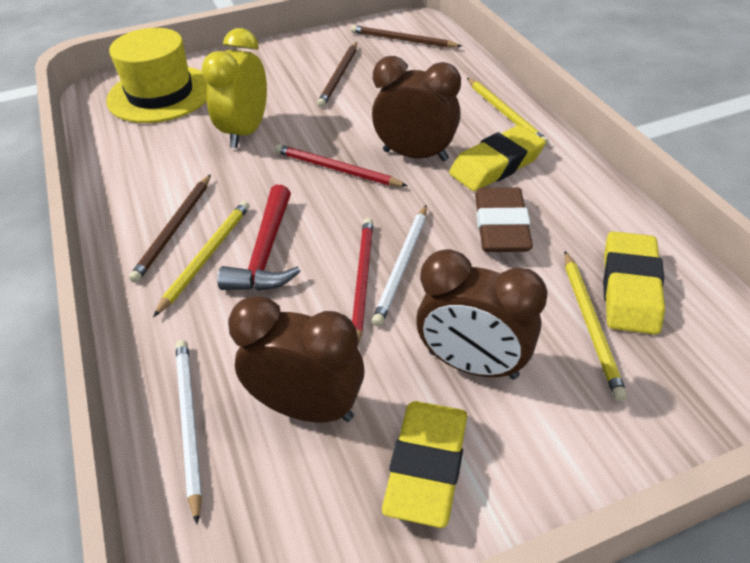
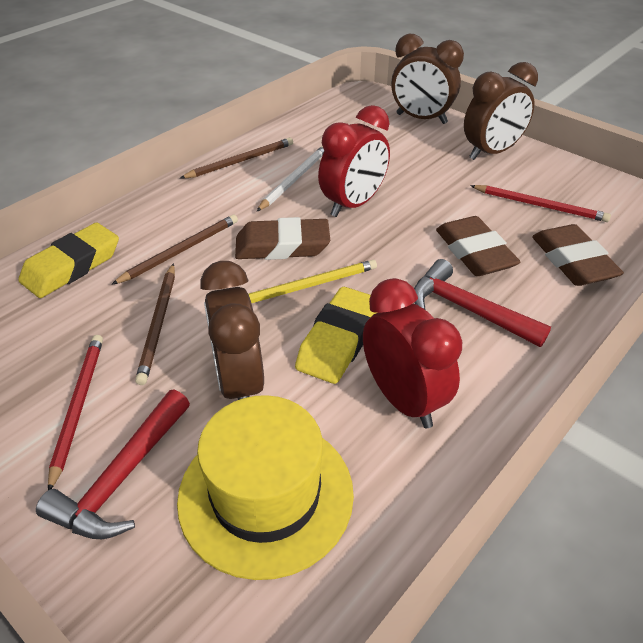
brown eraser: [475,187,533,252] = 1 -> [235,217,330,260] [436,216,520,276] [532,224,624,286] = 3
red clock: none = 0 -> [318,105,390,217] [363,278,462,428] = 2
red hammer: [217,185,301,291] = 1 -> [36,389,190,539] [414,259,551,347] = 2
white pencil: [176,340,202,524] [372,205,427,327] = 2 -> [257,146,324,211] = 1
yellow clock: [202,28,267,148] = 1 -> none = 0
yellow eraser: [382,401,467,528] [449,125,546,191] [603,231,665,335] = 3 -> [18,223,119,298] [295,287,376,384] = 2
yellow pencil: [153,201,250,317] [467,78,549,146] [564,251,627,401] = 3 -> [248,260,377,303] = 1

